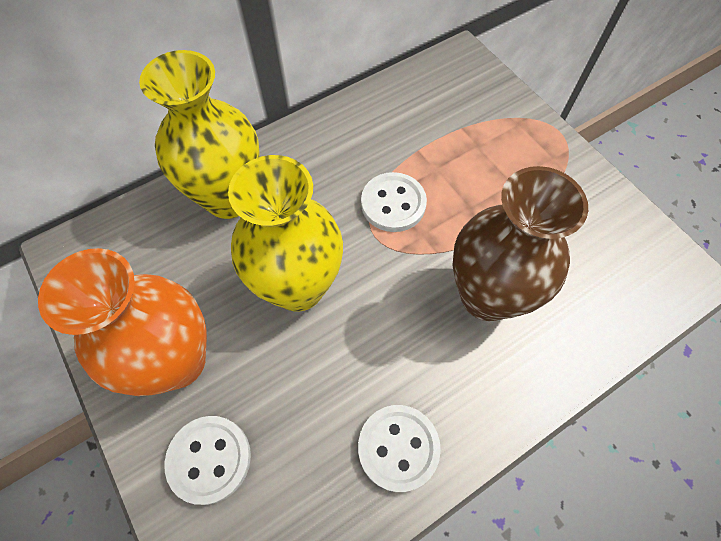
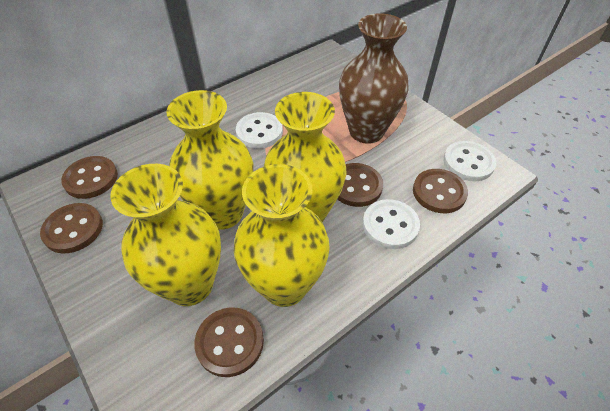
brown button: none = 0 -> [40,203,103,254] [61,156,118,199] [194,307,264,377] [338,163,383,207] [413,169,468,213] = 5
orange vase: [38,248,207,396] = 1 -> none = 0
yellow vase: [139,50,260,219] [228,155,343,311] = 2 -> [110,164,221,306] [167,90,253,230] [234,164,330,307] [264,92,346,223] = 4

